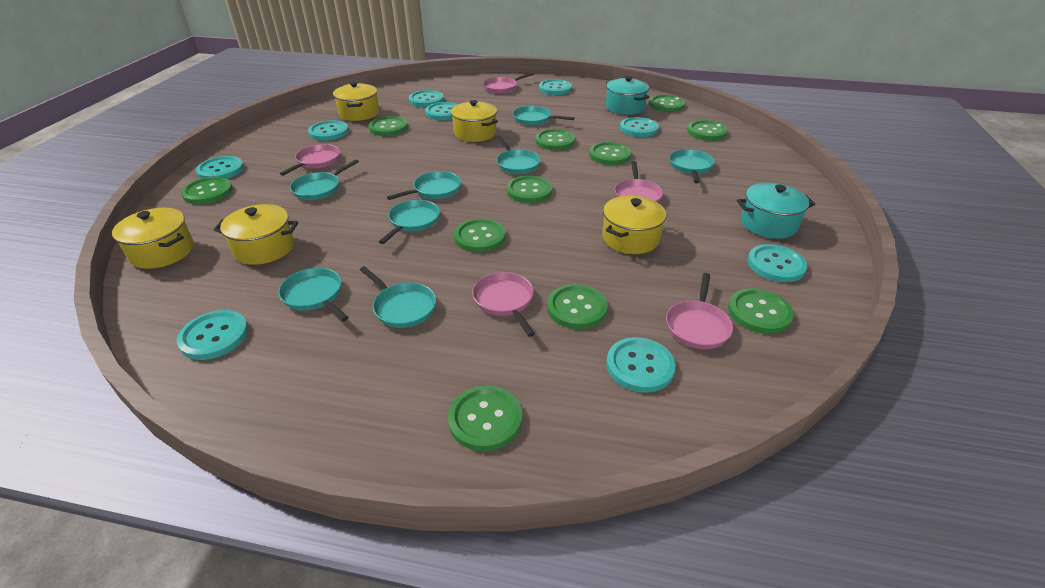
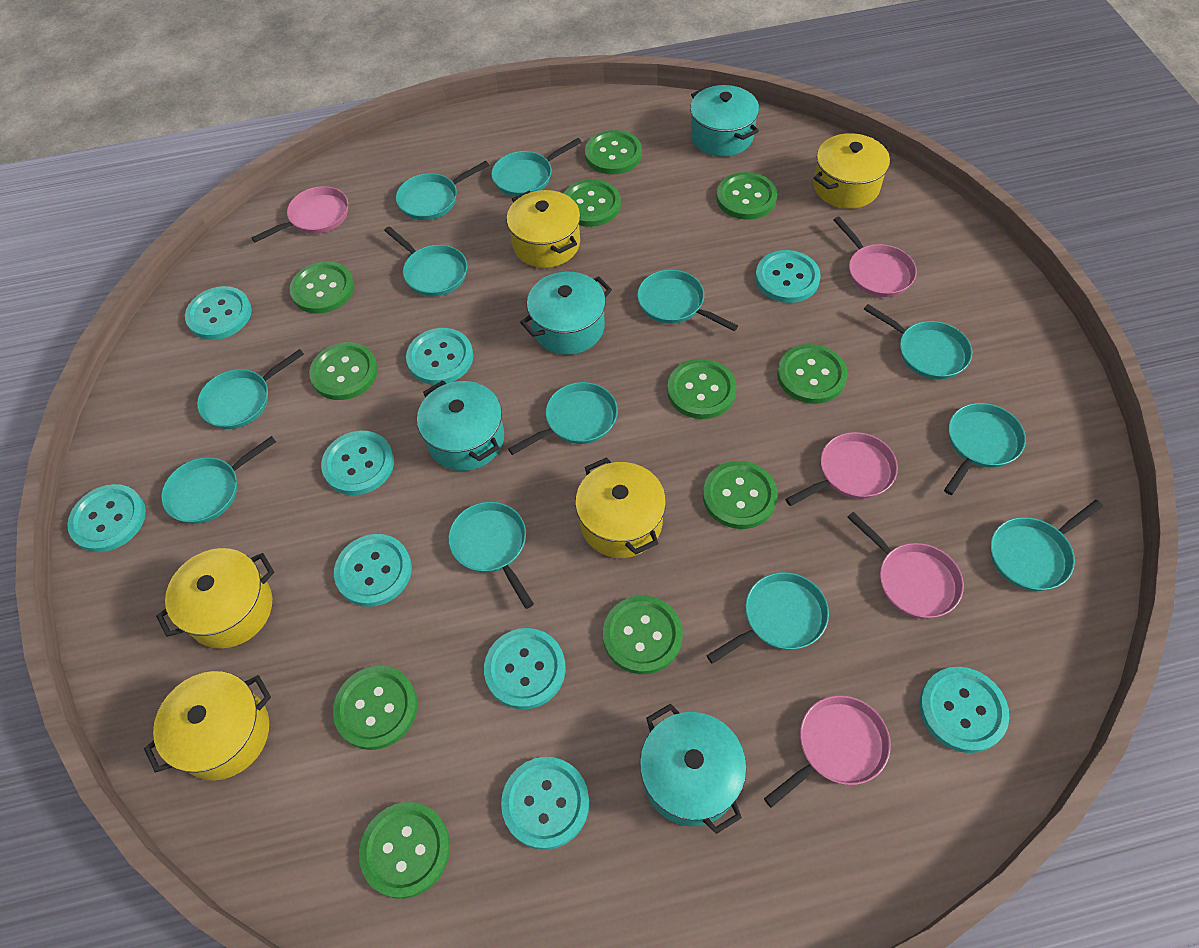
turquoise pan: [278,268,349,321] [290,159,359,200] [360,266,436,328] [379,200,440,244] [387,171,461,200] [496,136,541,174] [513,106,574,126] [669,149,715,183] = 8 -> [161,436,276,524] [197,349,304,429] [384,226,467,296] [396,161,489,220] [448,502,534,609] [491,138,582,197] [508,382,618,455] [637,270,738,331] [706,572,829,664] [864,304,972,380] [944,403,1026,495] [991,500,1103,591] = 12
turquoise pot: [606,76,649,115] [737,183,815,239] = 2 -> [417,380,504,471] [520,272,612,355] [640,704,747,834] [690,85,759,157] = 4

